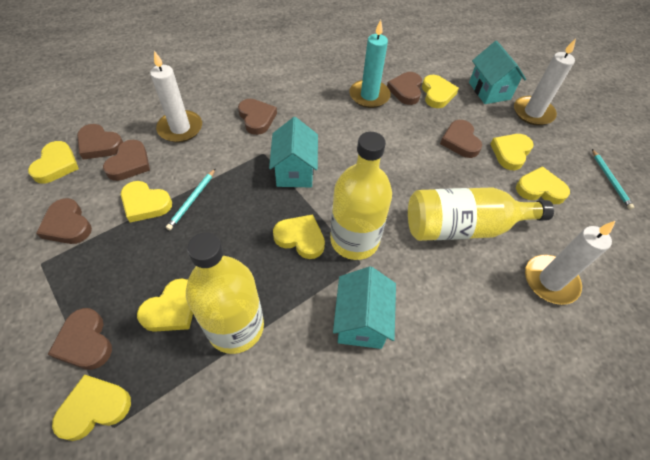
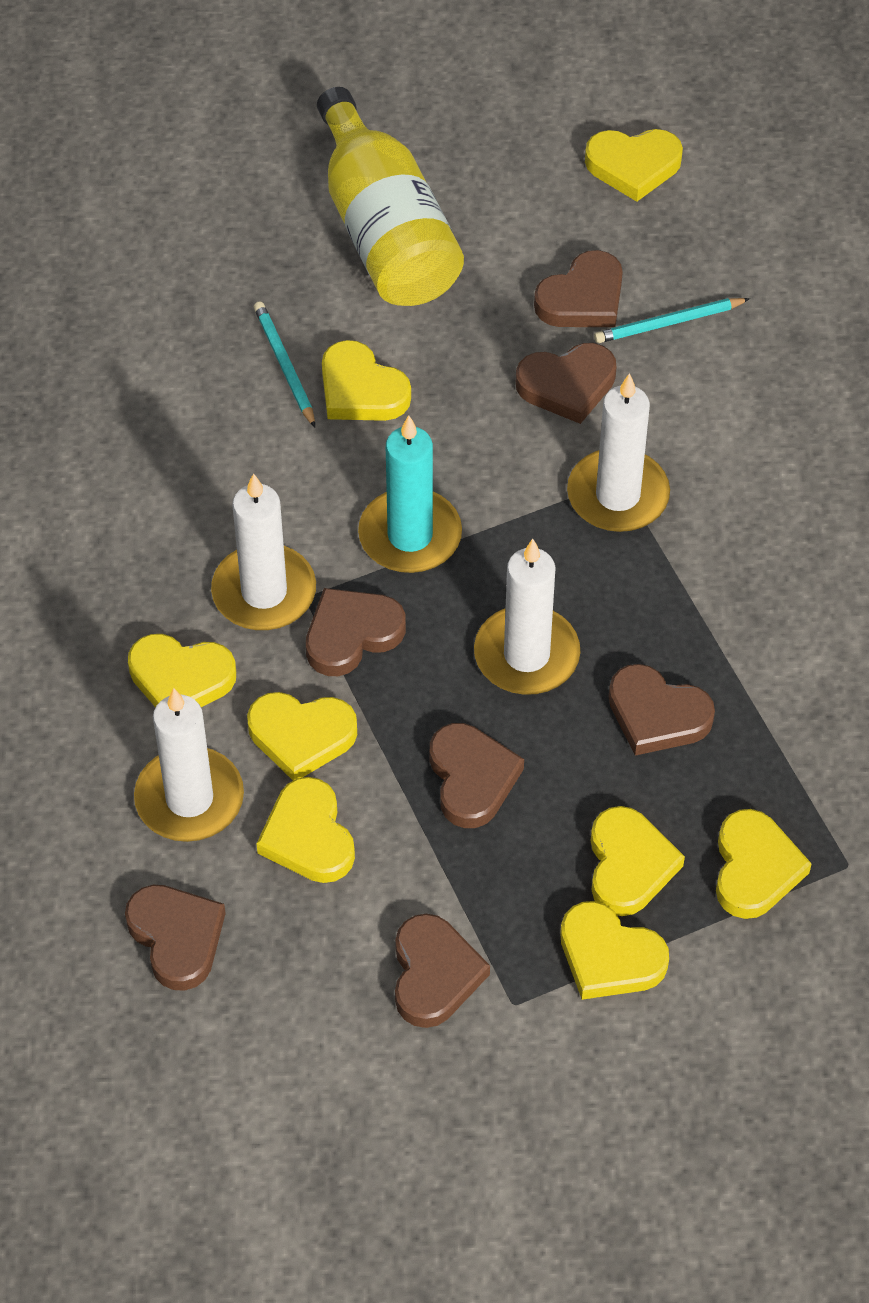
turquoise house: [269,117,318,187] [333,266,396,349] [469,41,526,104] = 3 -> none = 0
white candle: [150,51,202,143] [514,38,576,126] [525,221,615,305] = 3 -> [134,688,244,842] [211,473,316,630] [474,539,581,695] [567,373,670,532] = 4
yellow bottle: [186,233,264,354] [330,132,392,260] [408,187,554,241] = 3 -> [317,87,464,306] = 1

